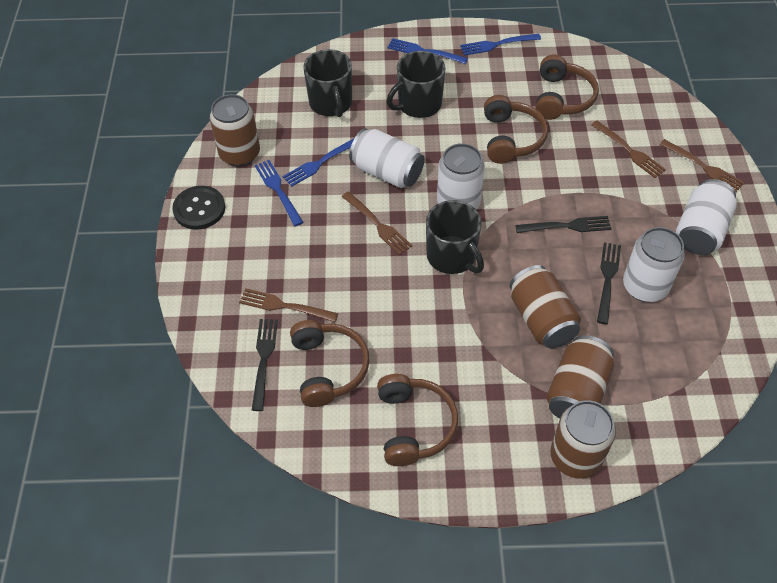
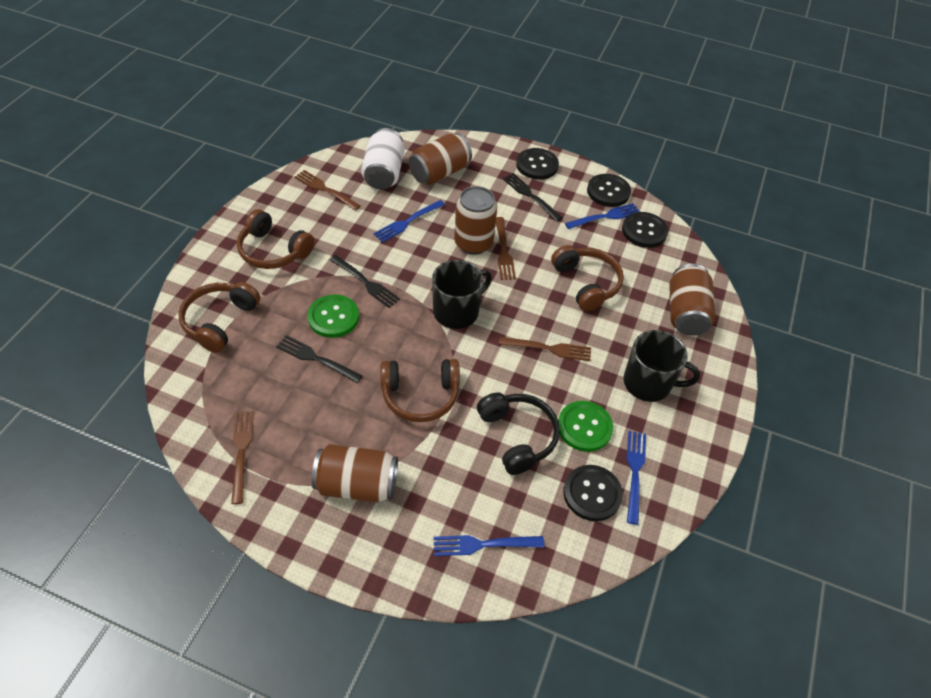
black button: [172,186,225,229] = 1 -> [516,148,559,180] [563,465,623,521] [587,174,631,207] [622,212,668,248] = 4
black headphones: none = 0 -> [477,392,560,475] = 1
black mug: [303,49,352,117] [387,51,445,118] [426,200,484,274] = 3 -> [432,260,492,329] [623,330,700,402] = 2
green button: none = 0 -> [307,295,359,338] [558,401,613,452] = 2
white can: [349,128,424,188] [437,143,485,210] [623,227,685,302] [676,179,737,255] = 4 -> [361,128,405,189] = 1

